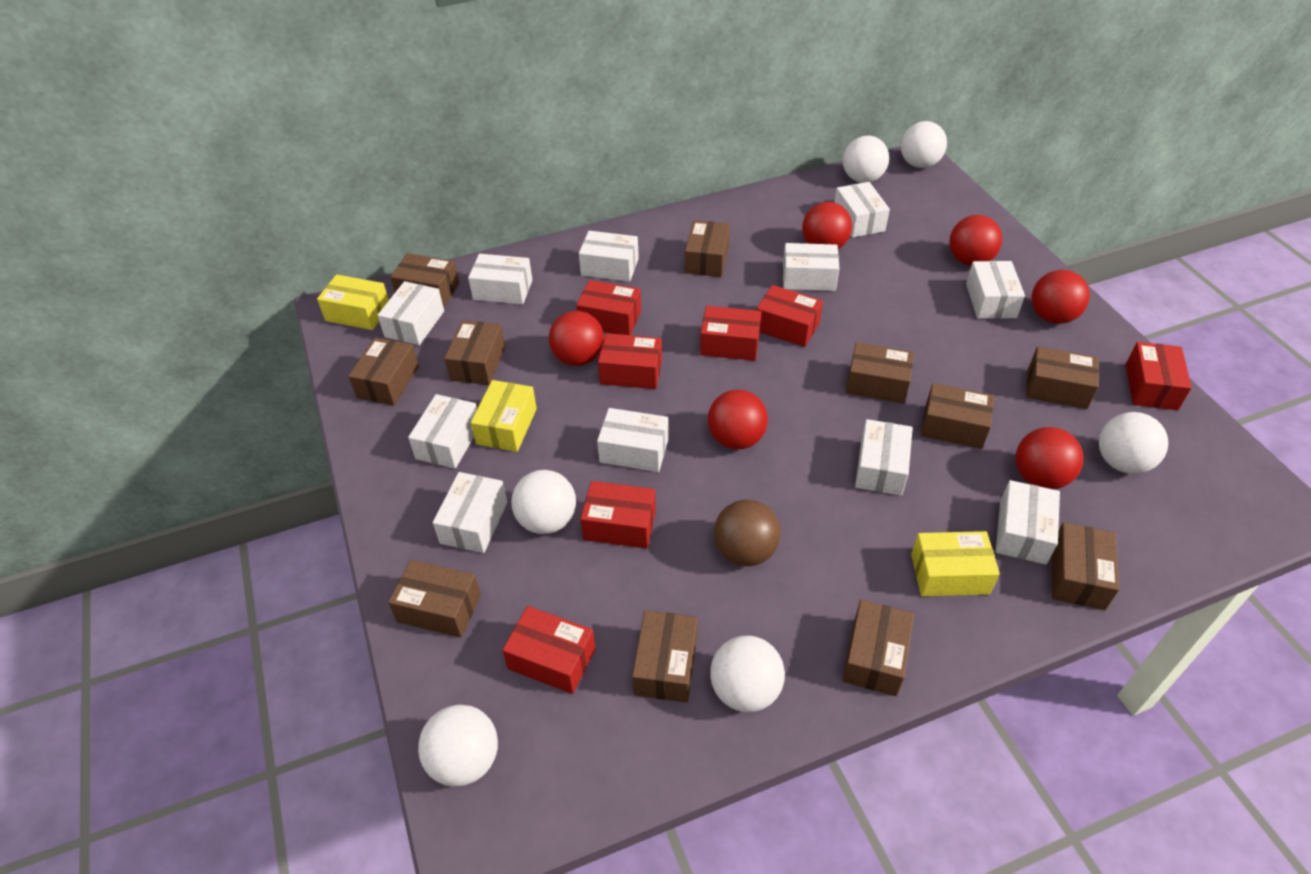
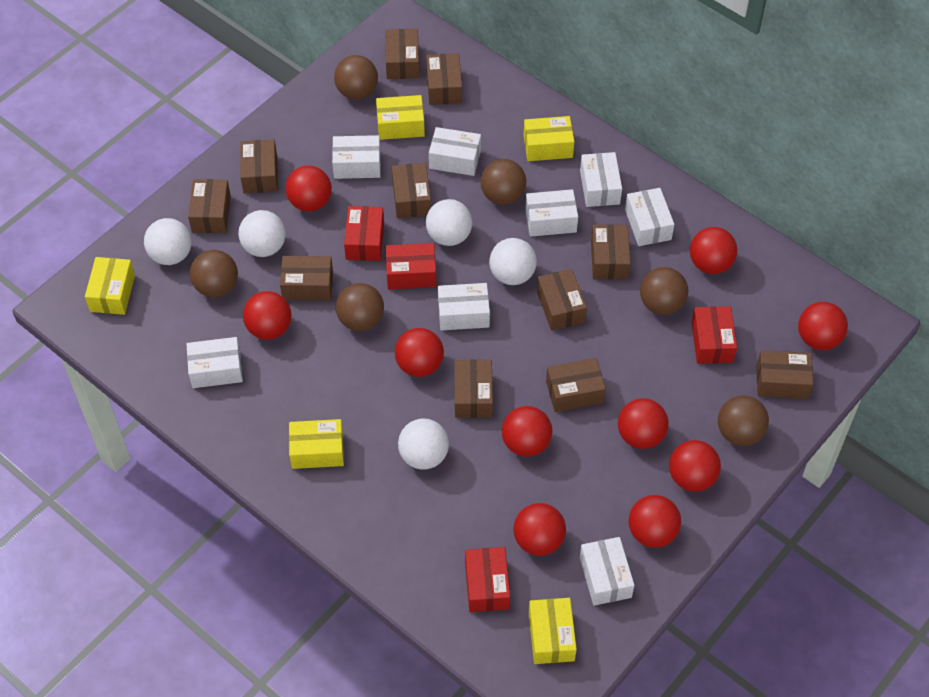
brown ball: [714,500,780,566] = 1 -> [190,250,238,298] [334,55,378,100] [336,283,384,331] [481,159,526,205] [640,267,688,315] [718,395,769,446] = 6
red ball: [549,311,604,366] [708,390,768,450] [802,202,852,249] [949,215,1002,266] [1016,427,1084,489] [1031,270,1090,324] = 6 -> [243,291,291,340] [286,166,332,212] [395,328,444,377] [502,406,552,457] [514,503,566,556] [618,398,669,449] [628,495,681,548] [669,440,721,492] [690,227,737,274] [798,302,848,350] = 10
red box: [502,606,596,694] [576,280,641,335] [580,481,656,549] [598,333,662,389] [700,306,761,361] [756,285,823,347] [1126,342,1192,410] = 7 -> [344,206,384,261] [386,243,436,289] [465,547,510,612] [691,306,737,364] = 4
white ball: [418,704,498,787] [511,470,576,534] [710,636,785,712] [843,136,889,183] [901,121,947,168] [1099,412,1168,474] = 6 -> [144,218,192,265] [238,210,286,257] [398,419,449,469] [426,199,472,246] [489,238,537,285] = 5
white box: [378,281,444,345] [408,394,477,469] [433,472,507,553] [468,254,532,305] [579,231,639,282] [597,408,669,472] [783,243,839,291] [834,182,890,238] [855,419,913,496] [966,261,1025,319] [996,480,1060,564] = 11 -> [186,337,243,388] [332,135,381,179] [429,127,481,176] [438,283,490,330] [525,189,578,237] [580,152,622,207] [580,537,634,606] [625,188,674,246] = 8
yellow box: [317,275,389,330] [471,380,537,452] [911,531,1000,596] = 3 -> [85,257,135,315] [289,419,344,469] [376,95,425,140] [524,116,574,161] [529,598,577,664] = 5

